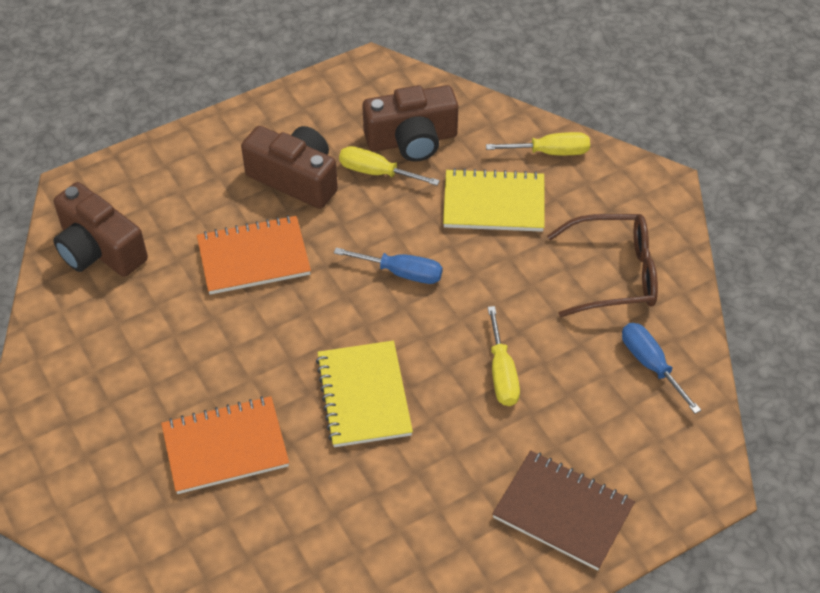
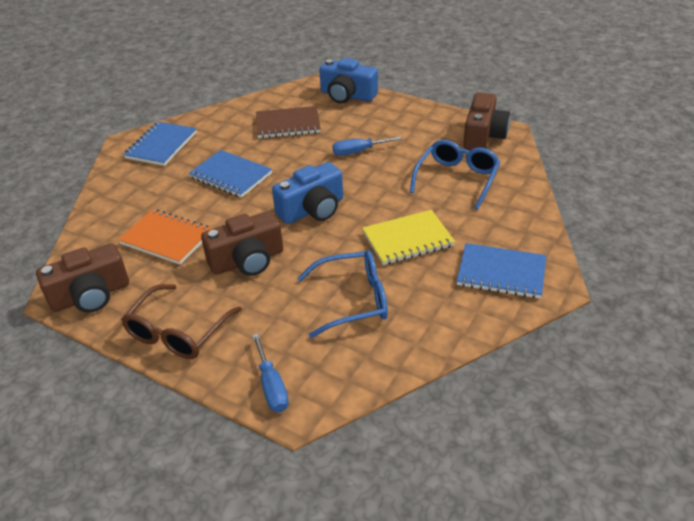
blue camera: none = 0 -> [272,162,343,224] [319,58,378,104] = 2
blue glasses: none = 0 -> [297,250,388,338] [410,140,500,210] = 2
blue notebook: none = 0 -> [123,122,197,166] [189,150,272,198] [457,243,546,299] = 3
orange notebook: [161,396,289,494] [197,215,311,295] = 2 -> [118,209,212,265] = 1
yellow notebook: [316,341,413,447] [443,168,545,232] = 2 -> [362,210,455,265] = 1
yellow screwdriver: [339,146,440,186] [486,132,590,155] [488,306,520,406] = 3 -> none = 0

